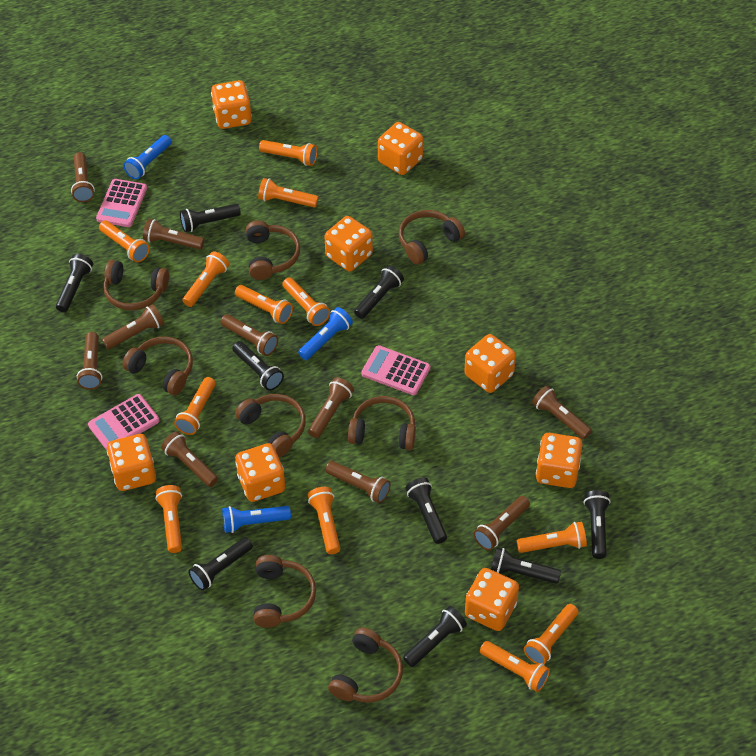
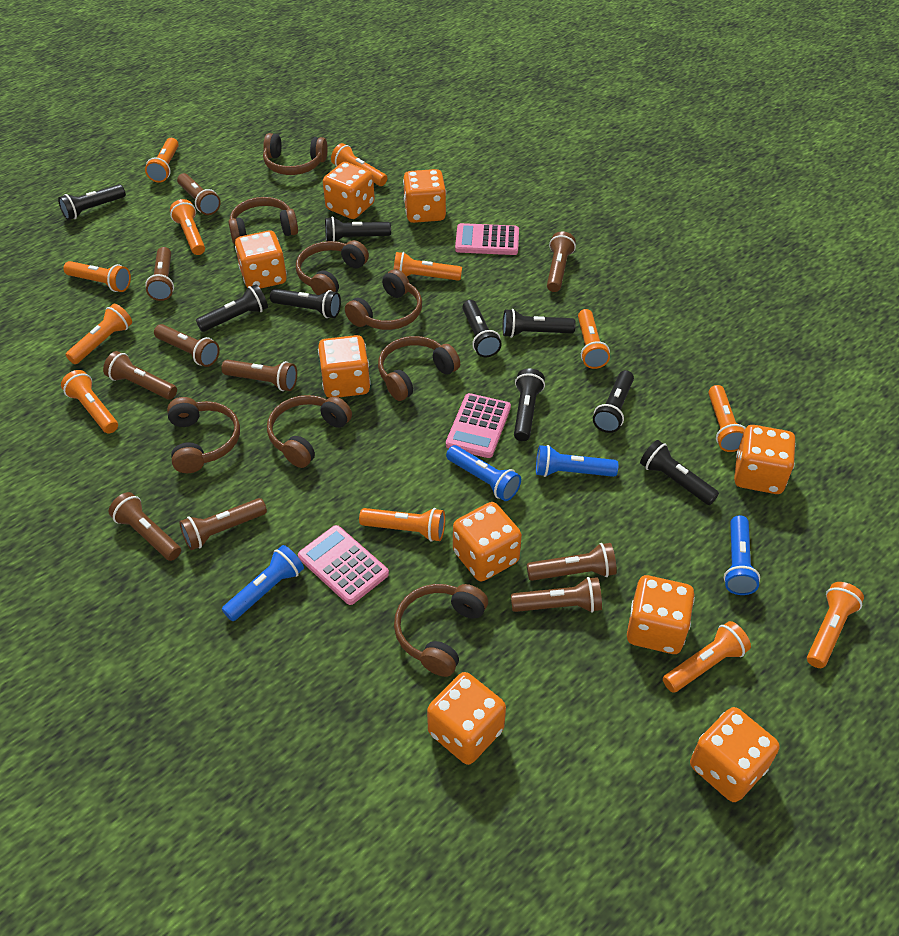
blue flashlight: [123,135,172,179] [222,506,291,533] [298,307,353,360] = 3 -> [222,545,304,621] [446,445,521,501] [536,445,618,477] [724,515,760,595] = 4
orange dice: [107,434,156,491] [211,80,252,129] [235,443,285,502] [324,216,373,272] [378,122,423,175] [464,334,516,393] [465,568,519,631] [536,433,582,488] = 8 -> [235,231,287,289] [318,335,370,398] [323,162,375,219] [403,169,446,223] [427,672,506,765] [453,502,522,581] [627,575,695,654] [690,707,779,802] [734,425,796,494] = 9

